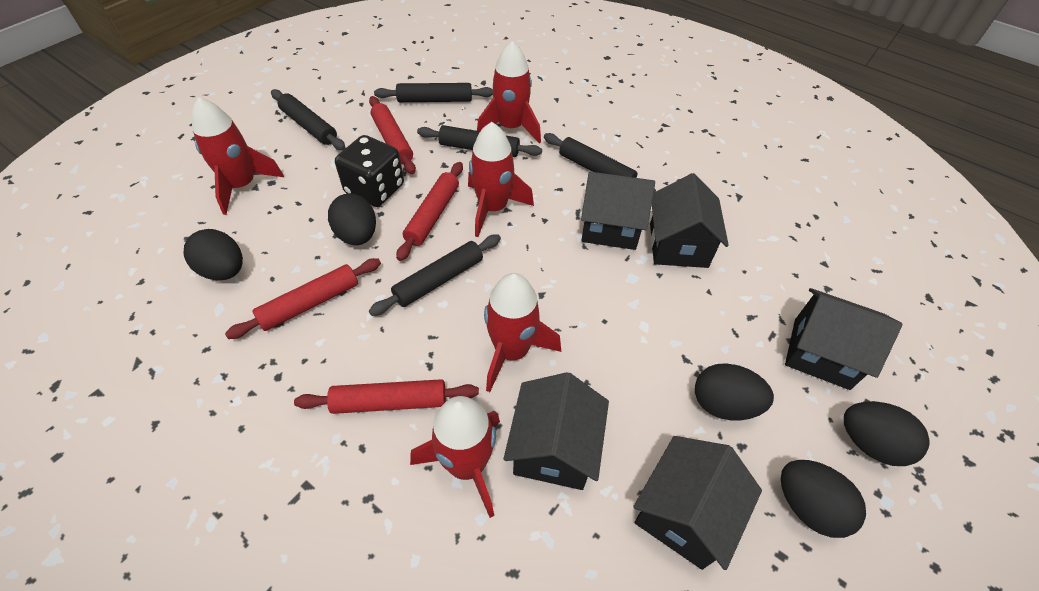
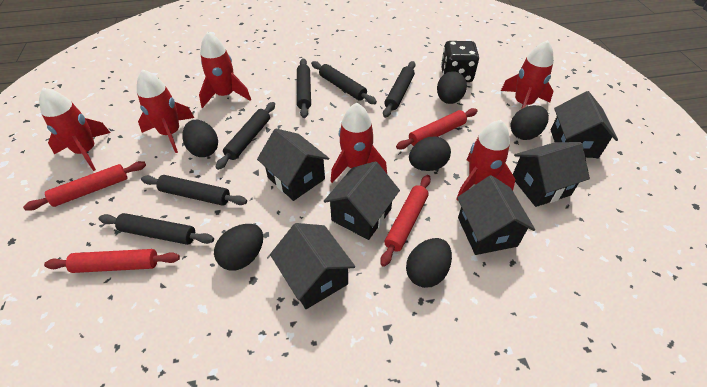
black egg: [183,229,243,280] [328,193,376,245] [695,363,774,420] [781,460,866,538] [844,401,930,466] = 5 -> [182,120,218,157] [214,224,263,271] [406,238,452,288] [409,137,451,171] [437,71,467,104] [510,105,549,140] = 6
black house: [503,372,609,490] [581,172,655,250] [633,436,762,570] [650,173,729,268] [785,288,902,390] = 5 -> [257,128,330,201] [270,223,355,309] [323,161,400,240] [457,175,535,255] [513,142,590,207] [551,91,618,158] = 6
black rolling pin: [271,89,346,150] [369,234,501,316] [374,83,493,102] [417,125,542,157] [544,133,656,192] = 5 -> [99,213,214,245] [141,175,247,206] [216,102,275,170] [297,58,311,118] [311,61,377,104] [383,61,415,118] = 6
red rocket: [192,97,284,215] [410,396,500,518] [468,122,534,237] [477,41,541,143] [484,273,561,392] = 5 -> [39,88,111,171] [137,69,194,153] [199,32,251,108] [331,103,387,183] [456,120,515,200] [501,40,554,109] = 6

